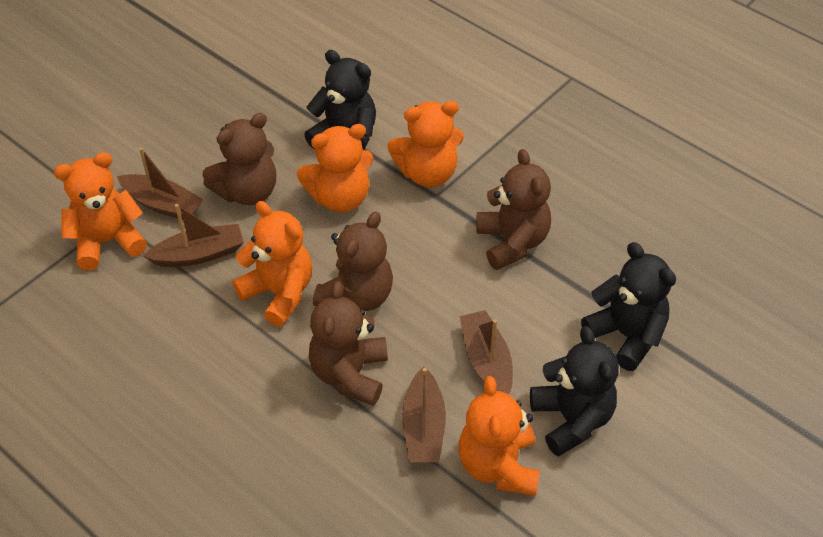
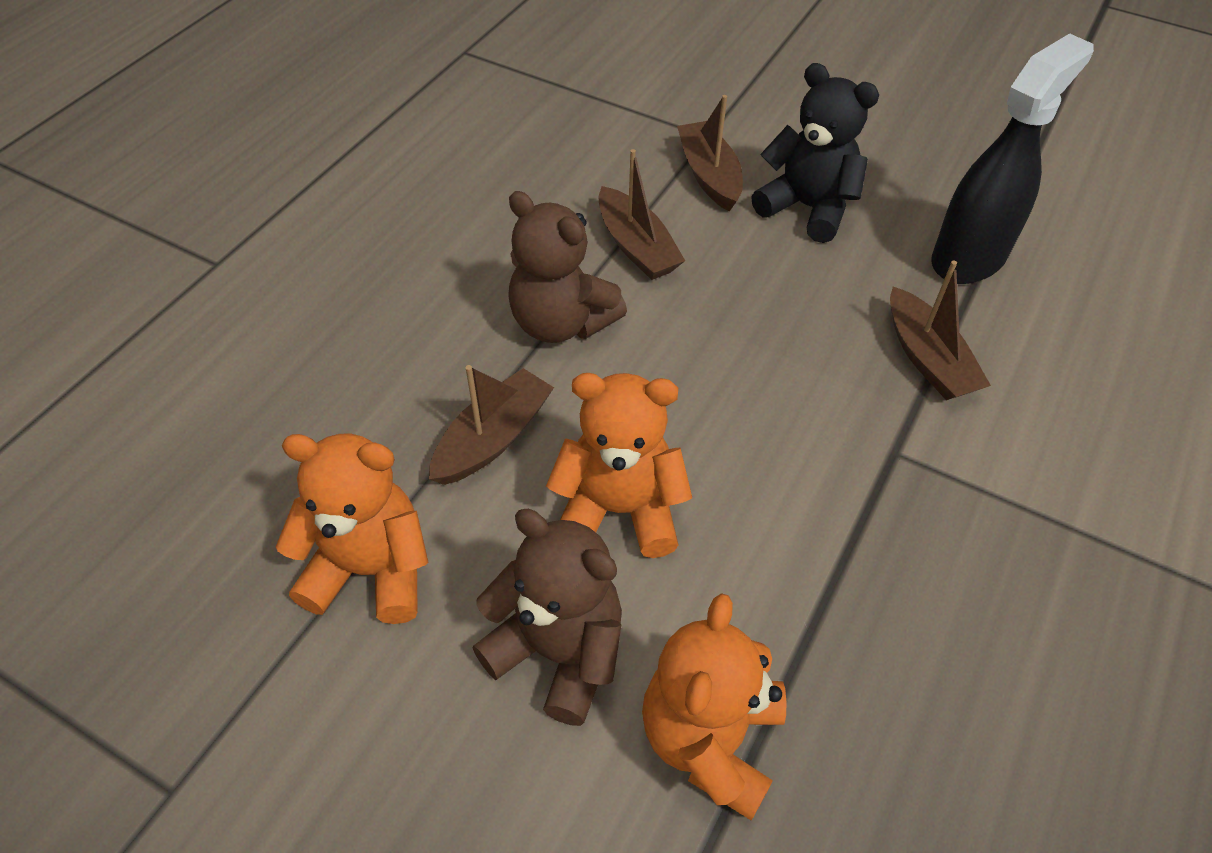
black spray bottle: none = 0 -> [932,33,1094,284] = 1
black teddy bear: [304,50,376,150] [530,326,619,457] [581,242,676,371] = 3 -> [751,63,879,243] = 1
brown teddy bear: [202,113,276,205] [309,281,388,406] [313,211,393,311] [476,149,551,270] = 4 -> [473,509,622,726] [508,191,627,343] = 2
orange teddy bear: [54,152,147,270] [233,201,312,327] [297,124,373,212] [387,101,464,187] [458,376,540,496] = 5 -> [276,434,429,624] [546,373,692,558] [642,593,787,821] = 3

